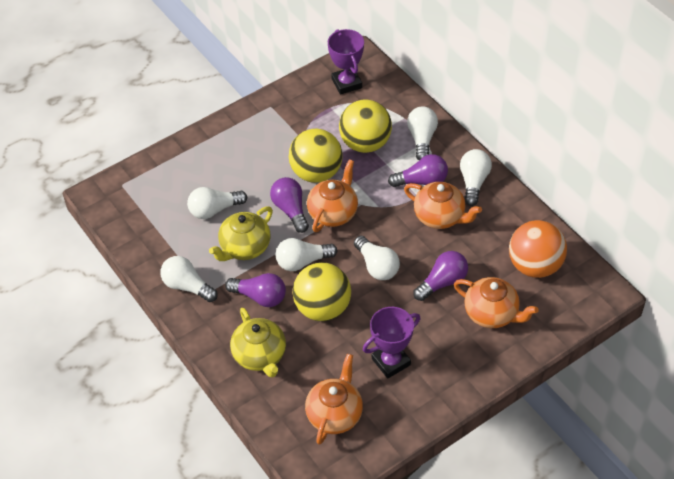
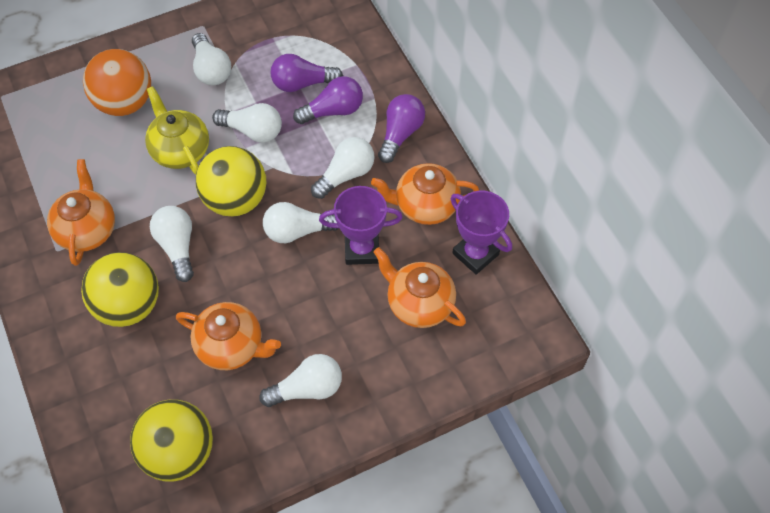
purple light bulb: [225,273,286,307] [270,177,309,233] [388,154,448,187] [414,251,468,301] = 4 -> [271,54,343,92] [293,76,363,124] [378,94,425,163] = 3
yellow teapot: [209,206,273,261] [230,308,286,378] = 2 -> [145,86,209,175] = 1

